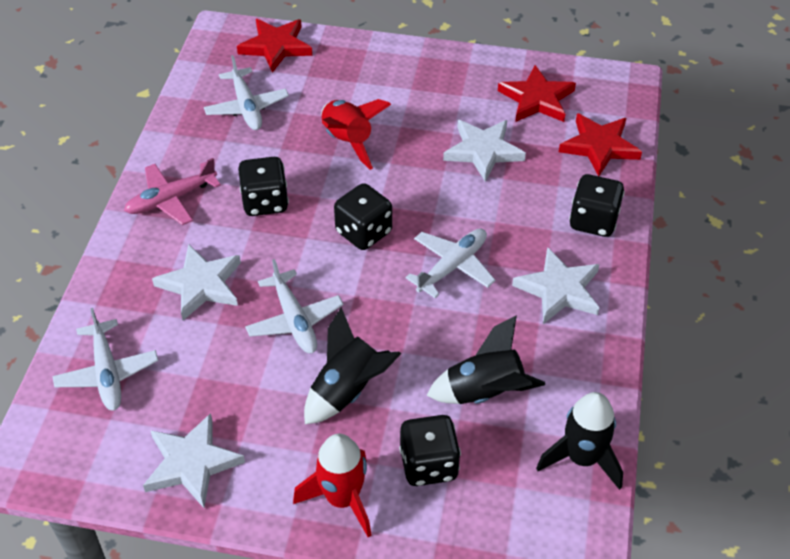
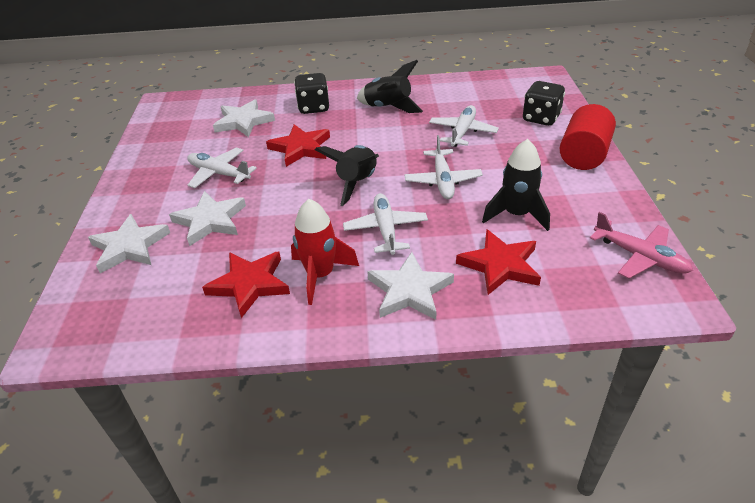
black dice: [238,157,289,216] [334,183,392,250] [399,415,461,486] [569,174,625,237] = 4 -> [294,73,329,114] [523,81,565,126] = 2
red cylinder: none = 0 -> [560,104,616,170] = 1
red rocket: [293,434,371,537] [321,99,391,170] = 2 -> [291,199,359,305] = 1

